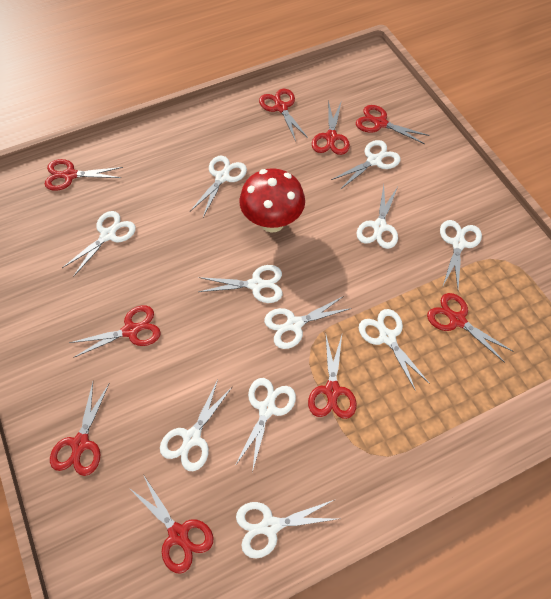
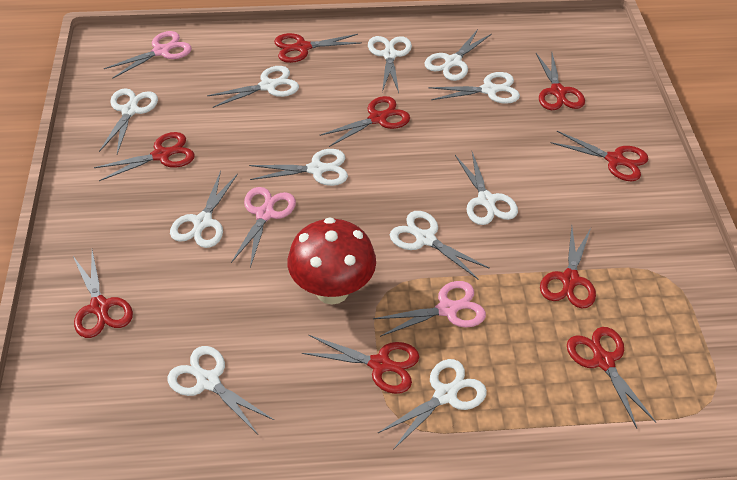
pink scissors: none = 0 -> [104,31,192,79] [231,187,296,268] [373,281,486,337] = 3

